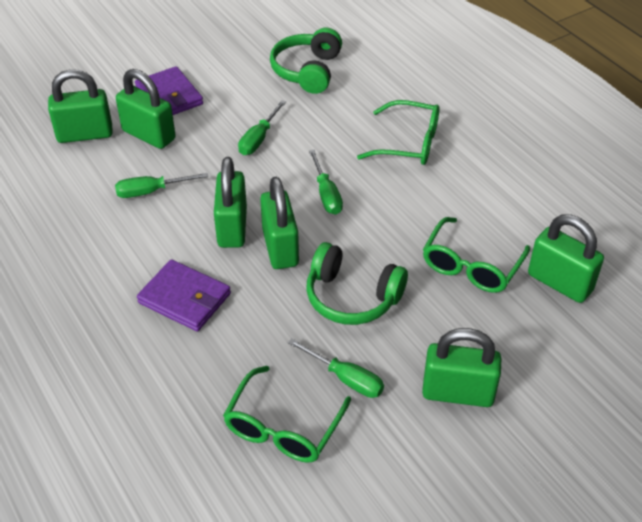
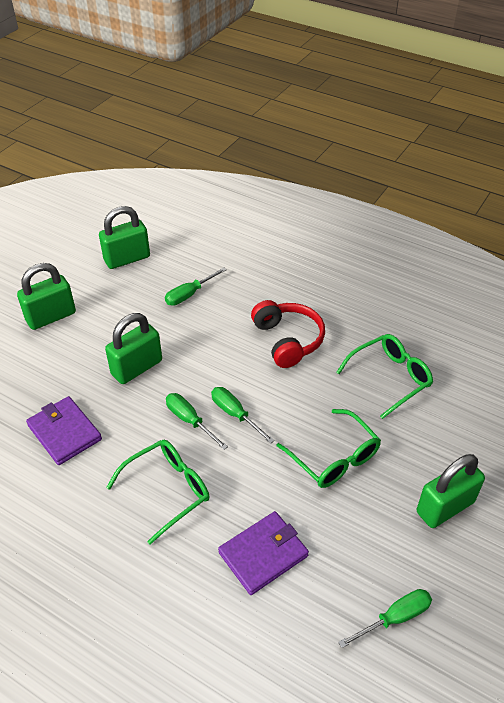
green headphones: [270,28,342,94] [306,242,408,325] = 2 -> none = 0
green padlock: [48,69,113,143] [116,69,176,149] [214,157,247,248] [260,177,299,269] [422,328,501,407] [528,214,604,303] = 6 -> [17,263,76,330] [99,206,150,269] [105,313,162,384] [417,454,485,528] = 4
red headphones: none = 0 -> [251,300,325,368] = 1

